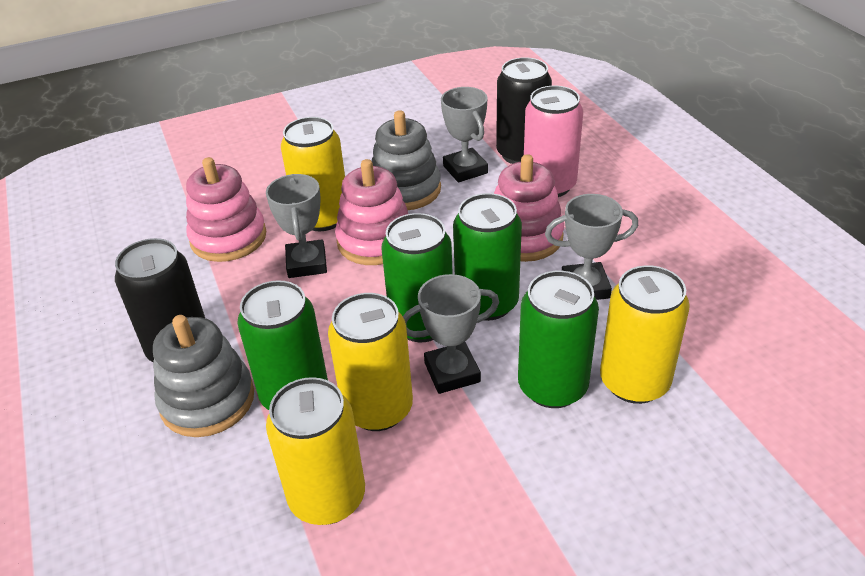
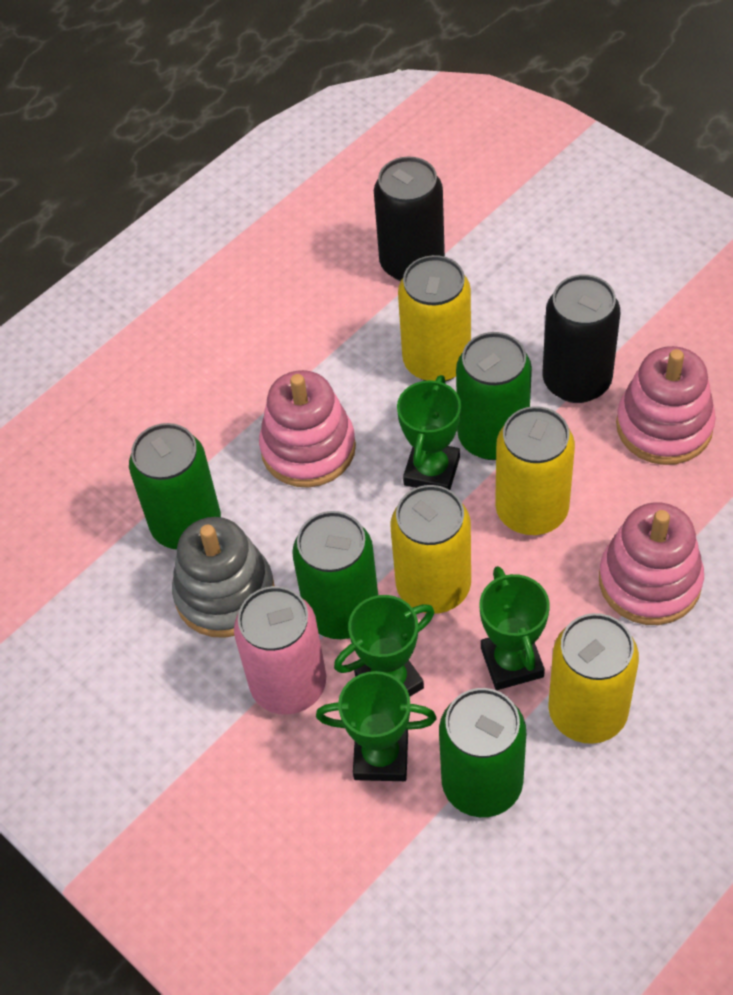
green trophy: none = 0 -> [316,671,437,781] [334,595,434,696] [397,375,461,490] [479,566,550,690] = 4
grey stacking toy: [153,315,254,437] [372,110,441,210] = 2 -> [172,517,274,638] = 1
grey trophy: [266,174,327,278] [403,274,499,394] [441,87,488,182] [545,194,638,300] = 4 -> none = 0

